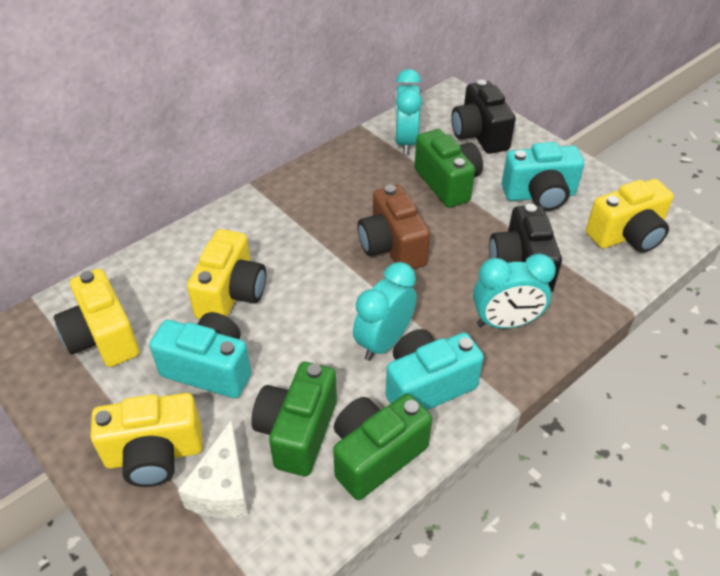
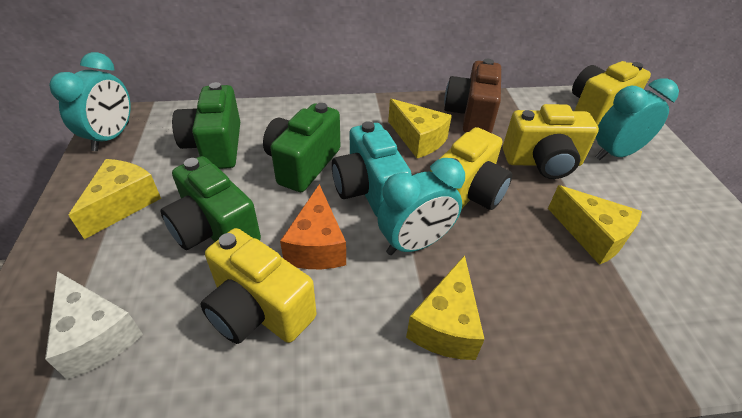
black camera: [451,80,516,154] [489,204,562,292] = 2 -> none = 0
orange cheese: none = 0 -> [280,184,346,269] = 1
turquoise camera: [149,312,251,398] [386,329,484,410] [502,142,584,211] = 3 -> [332,121,412,216] = 1
yellow cheese: none = 0 -> [69,159,161,239] [388,99,452,158] [406,255,485,360] [548,185,642,265] = 4

